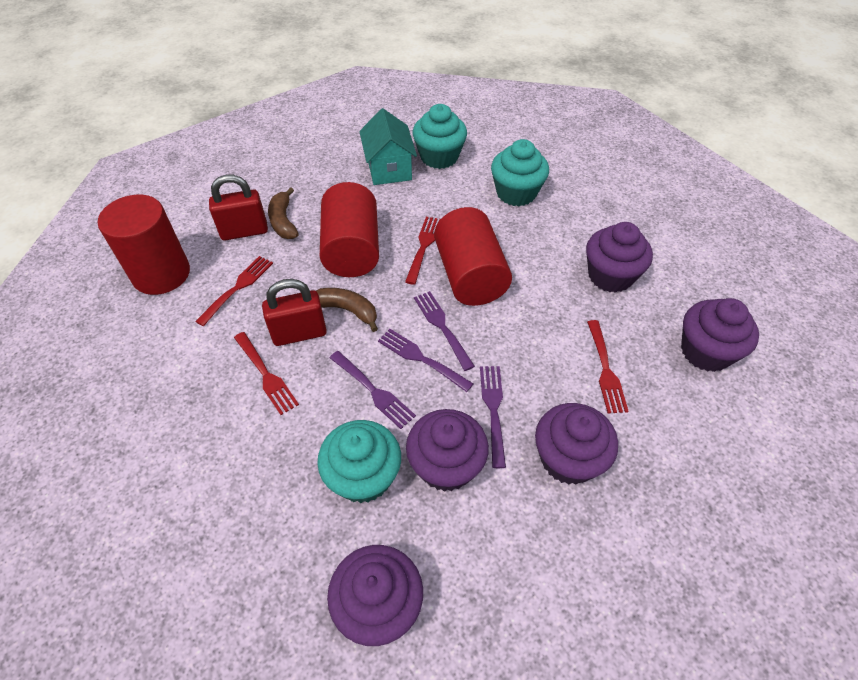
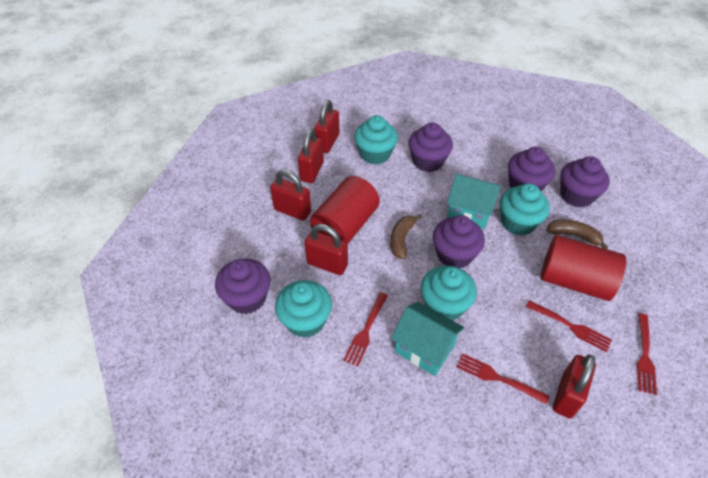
purple fork: [330,351,416,429] [378,329,473,392] [414,291,475,371] [480,366,506,468] = 4 -> none = 0
red cylinder: [98,195,190,295] [320,182,379,277] [434,207,512,306] = 3 -> [310,176,380,244] [541,235,626,301] = 2
red padlock: [209,175,268,240] [262,279,327,346] = 2 -> [270,170,311,221] [298,128,324,183] [305,224,348,275] [314,100,339,153] [553,354,596,419] = 5
turquoise cupcake: [317,420,401,503] [413,104,467,169] [491,139,549,206] = 3 -> [275,280,332,338] [354,115,398,165] [421,266,477,321] [500,183,550,236] = 4
turquoise house: [359,108,417,185] = 1 -> [391,302,464,376] [447,174,501,229] = 2

